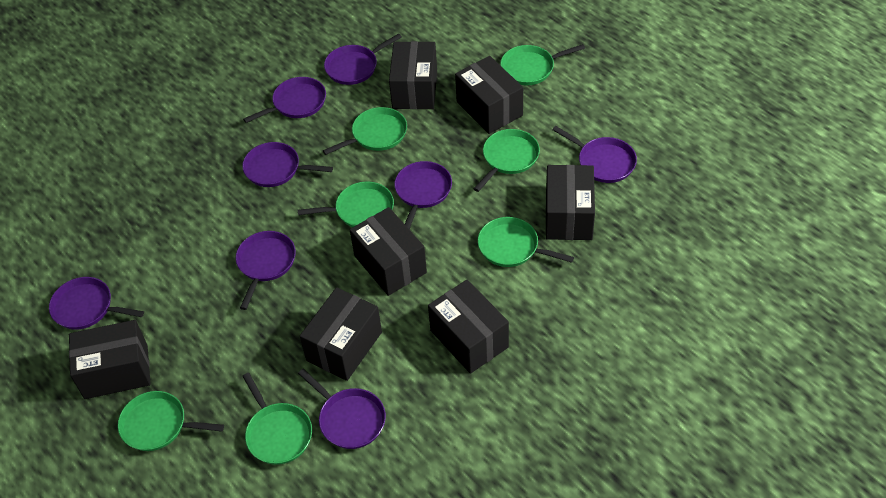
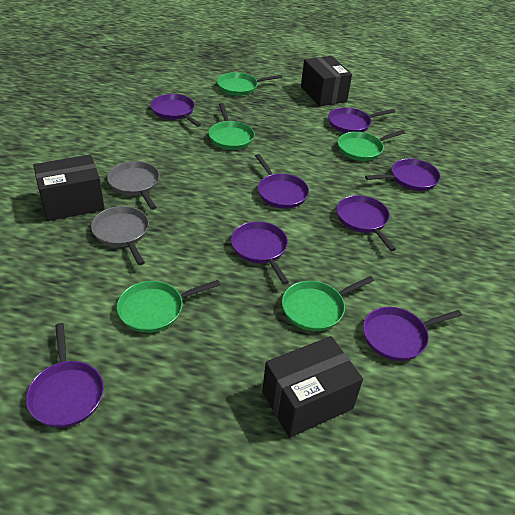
black box: [69,320,151,399] [300,287,382,381] [350,207,427,296] [389,41,437,109] [428,280,509,374] [455,56,523,134] [546,165,595,240] = 7 -> [33,155,105,221] [262,336,363,438] [301,56,352,106] = 3
green pan: [118,391,224,451] [242,373,312,465] [298,181,394,227] [323,107,407,155] [474,129,540,192] [478,217,574,267] [500,44,585,85] = 7 -> [117,280,220,333] [208,103,255,150] [217,72,282,96] [282,276,374,331] [338,130,405,161] = 5
grey pan: none = 0 -> [91,206,149,265] [107,161,160,210] = 2

